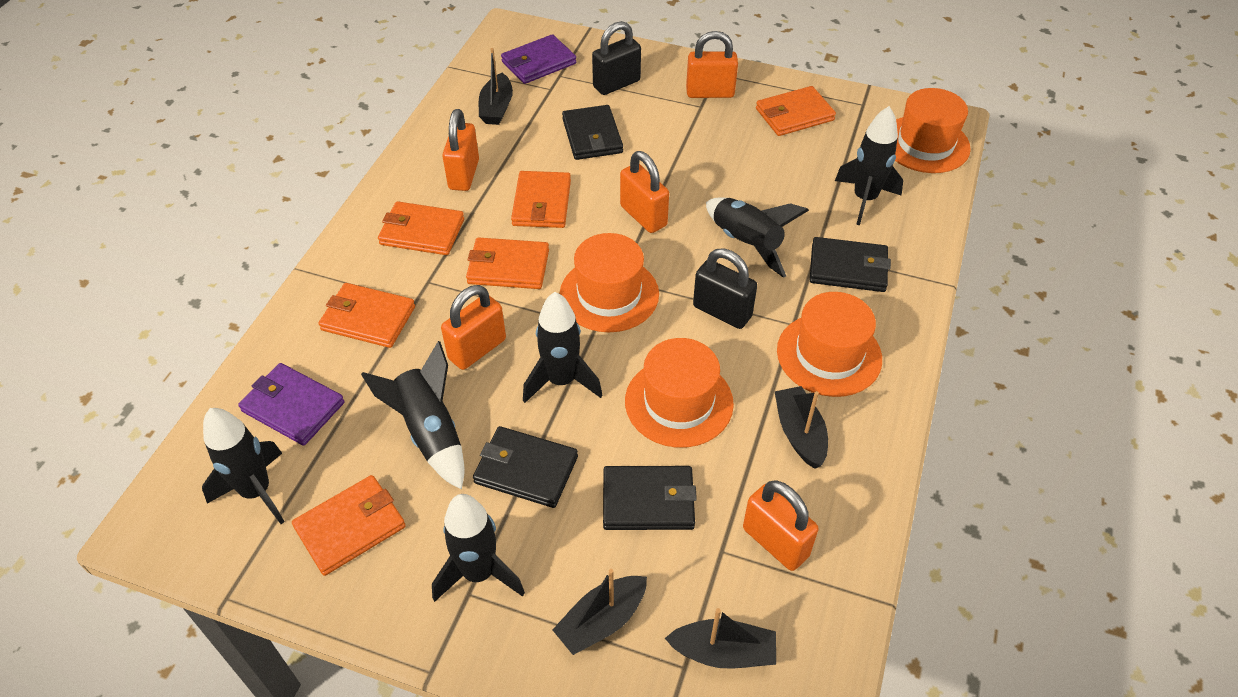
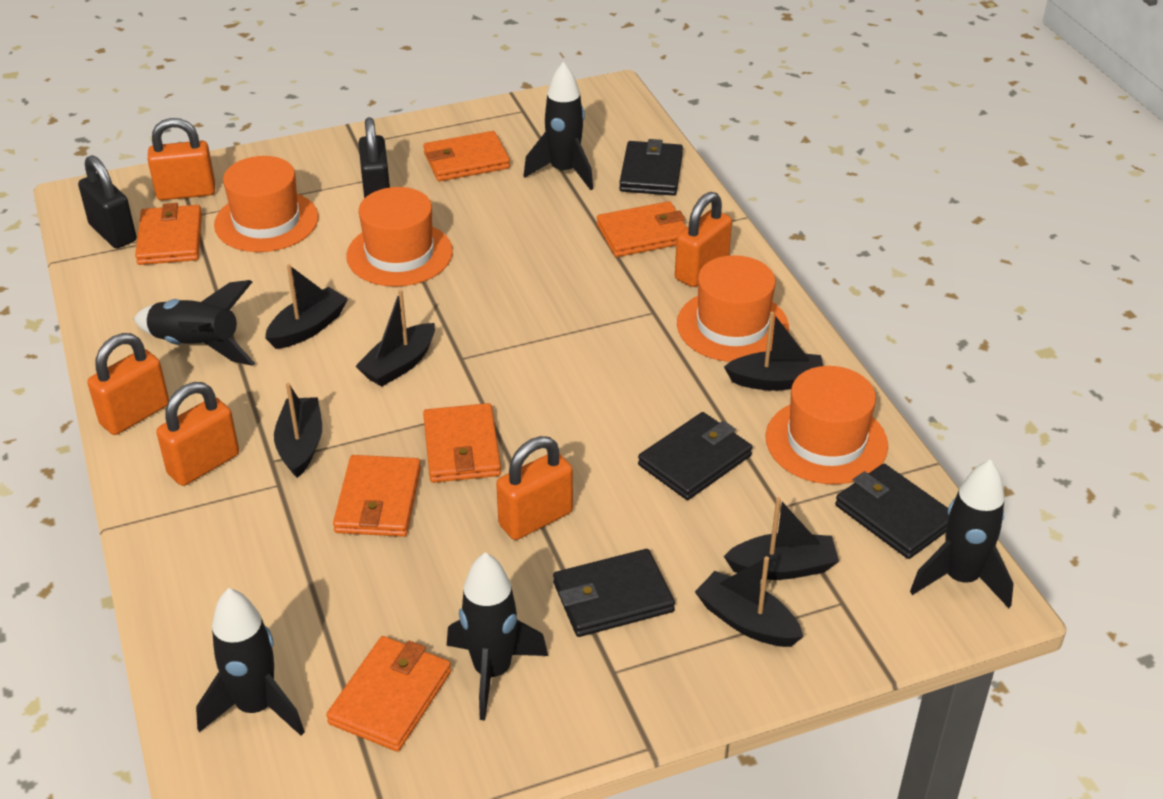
black boat: [479,48,513,125] [553,569,647,655] [665,608,776,669] [774,386,828,469] = 4 -> [265,264,348,349] [274,383,322,478] [356,290,435,387] [695,556,803,647] [724,312,823,391] [724,497,839,580] = 6
black rocket: [202,408,285,524] [361,341,465,490] [432,494,525,602] [523,292,602,403] [706,197,809,278] [835,106,903,225] = 6 -> [134,280,255,366] [196,588,305,736] [447,552,548,720] [524,62,593,190] [910,459,1014,608] = 5
purple wallet: [238,363,344,446] [501,34,576,84] = 2 -> none = 0

